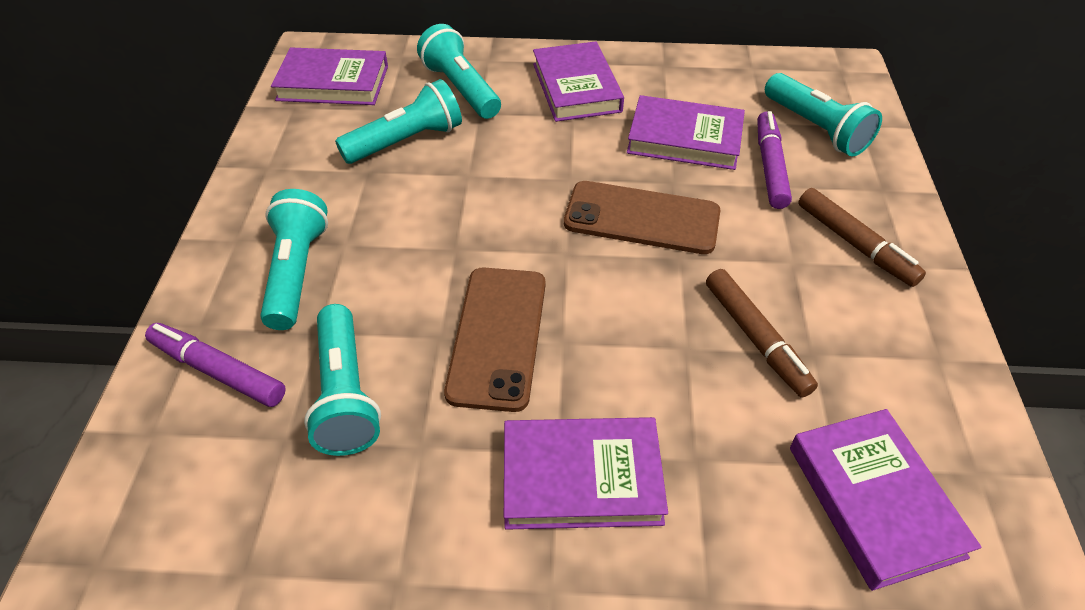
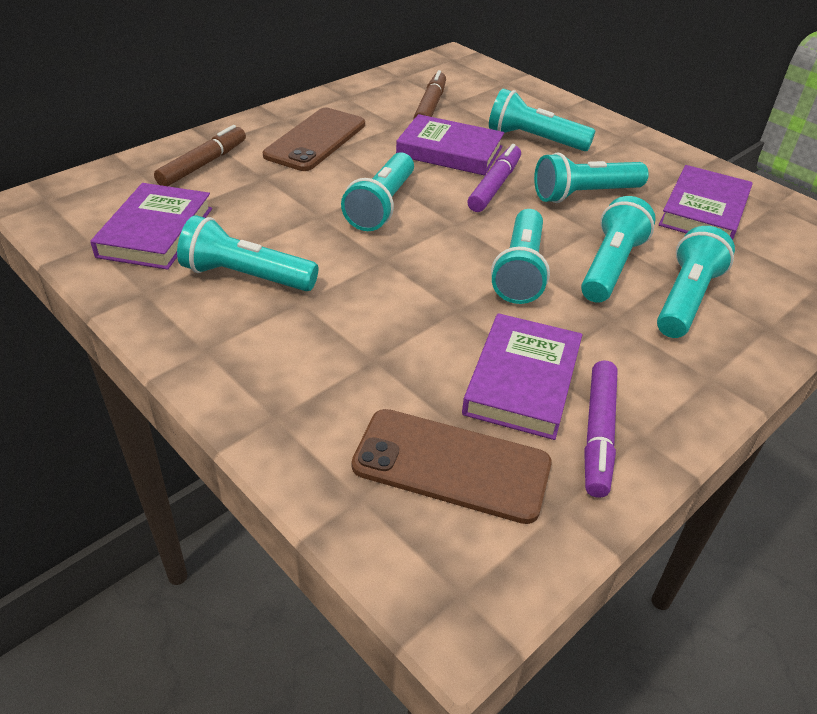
purple book: [271,47,388,105] [504,417,668,530] [533,41,624,122] [627,95,745,170] [790,409,981,591] = 5 -> [90,183,212,270] [396,114,504,176] [462,313,582,440] [659,165,753,240] = 4
turquoise flashlight: [260,189,328,330] [304,304,381,456] [335,79,462,164] [417,24,501,119] [765,73,882,156] = 5 -> [177,215,319,291] [341,152,414,231] [489,88,595,151] [491,209,550,304] [534,152,649,203] [581,196,655,303] [657,226,735,338] = 7

